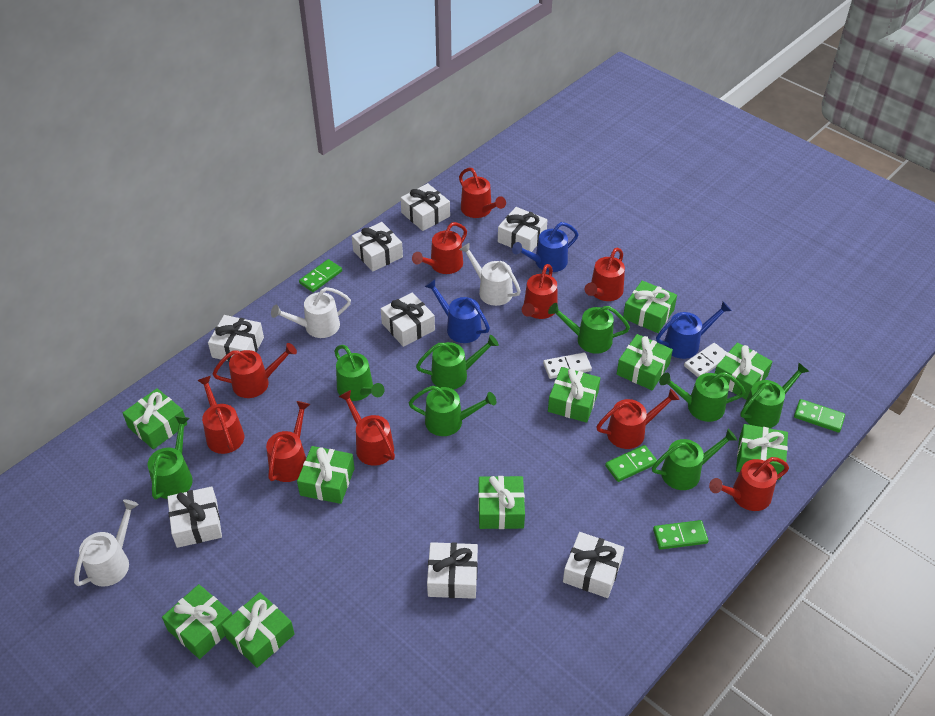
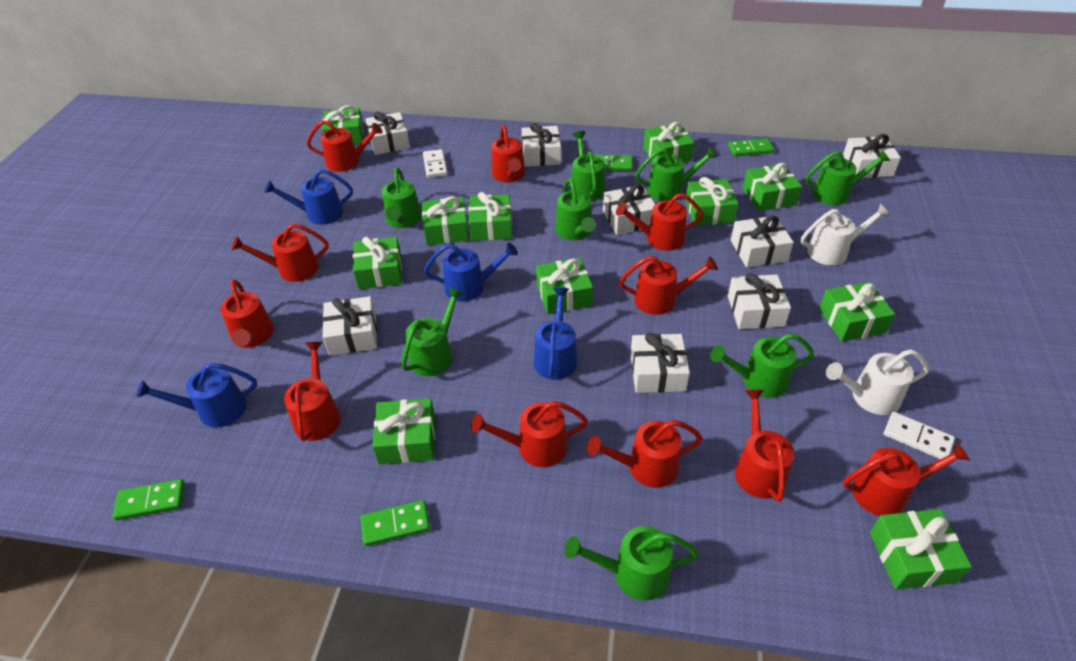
blue watering can: [425,279,490,343] [512,222,579,272] [656,301,732,359] = 3 -> [136,363,257,428] [264,169,353,225] [424,242,518,302] [534,287,577,380] = 4
green gift: [123,388,187,449] [162,584,232,659] [222,592,295,668] [297,446,355,504] [478,476,525,529] [548,367,600,423] [617,334,673,390] [623,280,677,333] [715,342,773,400] [736,424,788,480] = 10 -> [322,105,364,145] [353,237,402,289] [372,398,435,464] [422,196,469,245] [468,192,512,241] [536,258,593,314] [643,122,694,163] [685,177,738,226] [743,163,802,211] [819,282,895,342] [870,509,972,589] = 11
red watering can: [197,376,244,454] [213,343,297,398] [266,401,310,482] [338,390,395,466] [412,222,467,274] [459,168,506,218] [522,264,557,319] [585,247,625,301] [596,389,680,449] [709,457,789,511] = 10 -> [220,279,274,348] [231,223,329,282] [284,342,341,441] [307,120,383,172] [471,401,588,467] [492,125,525,183] [587,420,703,488] [616,193,703,251] [619,256,718,315] [735,390,794,502] [843,443,971,516] = 11
white watering can: [74,499,139,587] [271,287,351,338] [459,242,521,306] = 3 -> [801,204,890,265] [826,349,929,415] = 2

